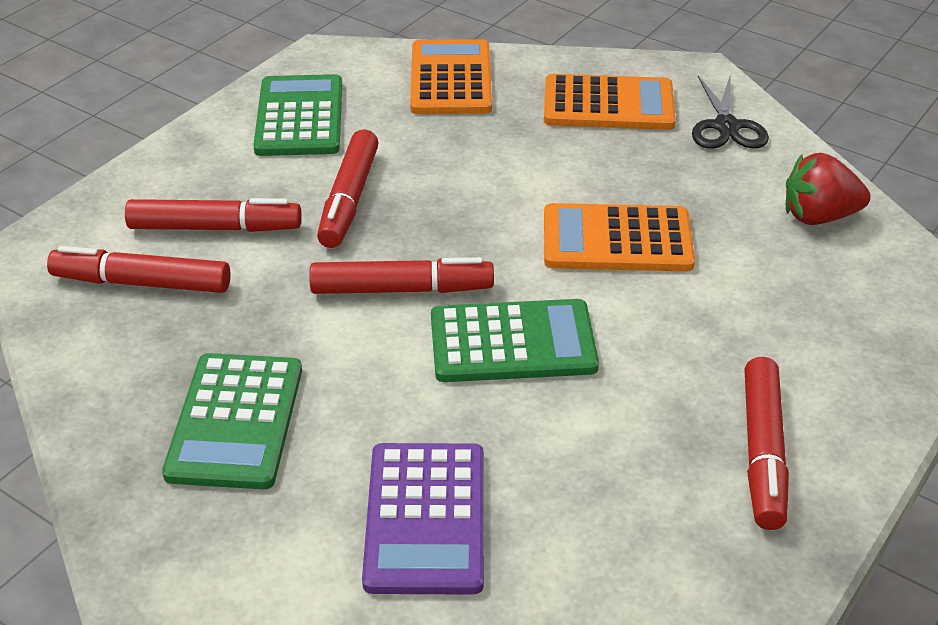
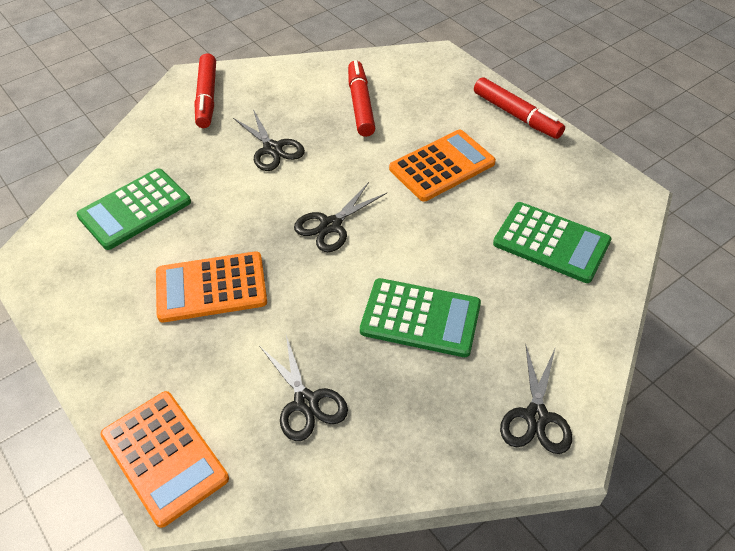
black scissors: [692,75,769,149] = 1 -> [233,109,305,171] [260,335,348,441] [294,182,387,252] [500,343,572,454] = 4
purple calculator: [362,443,484,595] = 1 -> none = 0
red marker: [47,246,231,293] [125,198,302,232] [309,257,494,294] [317,129,379,248] [744,357,789,530] = 5 -> [195,53,216,128] [348,60,375,137] [474,77,565,139] = 3
red strawberry: [786,153,871,225] = 1 -> none = 0

